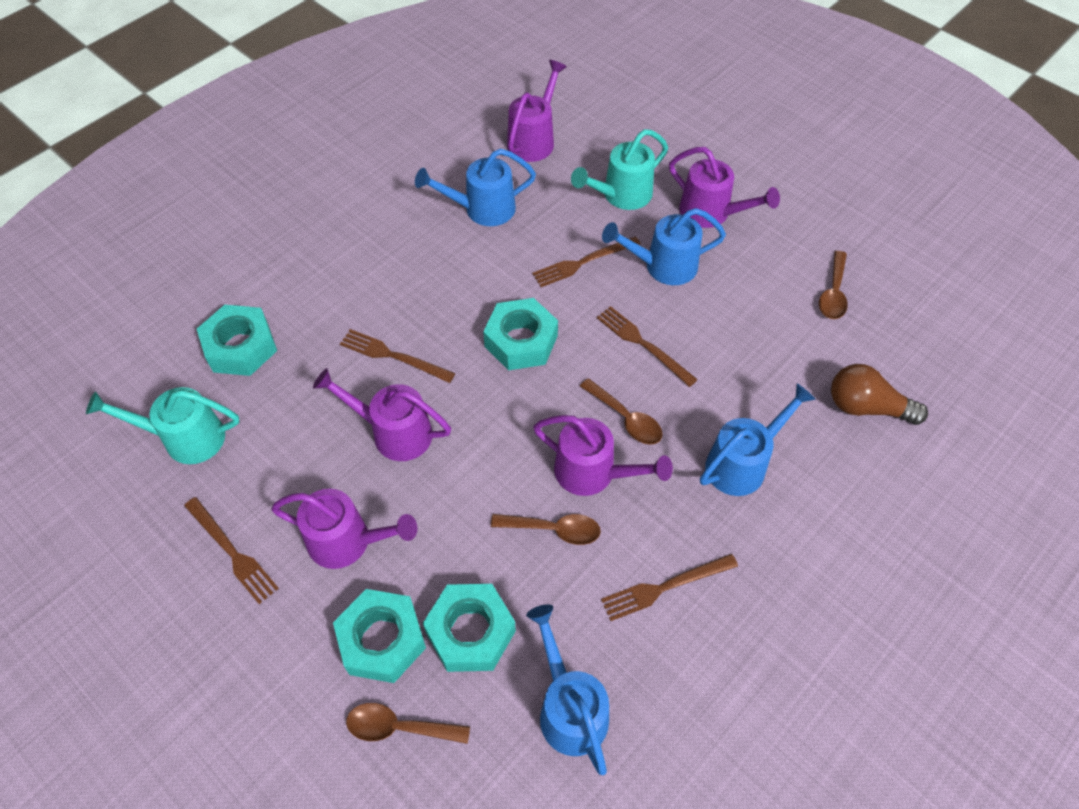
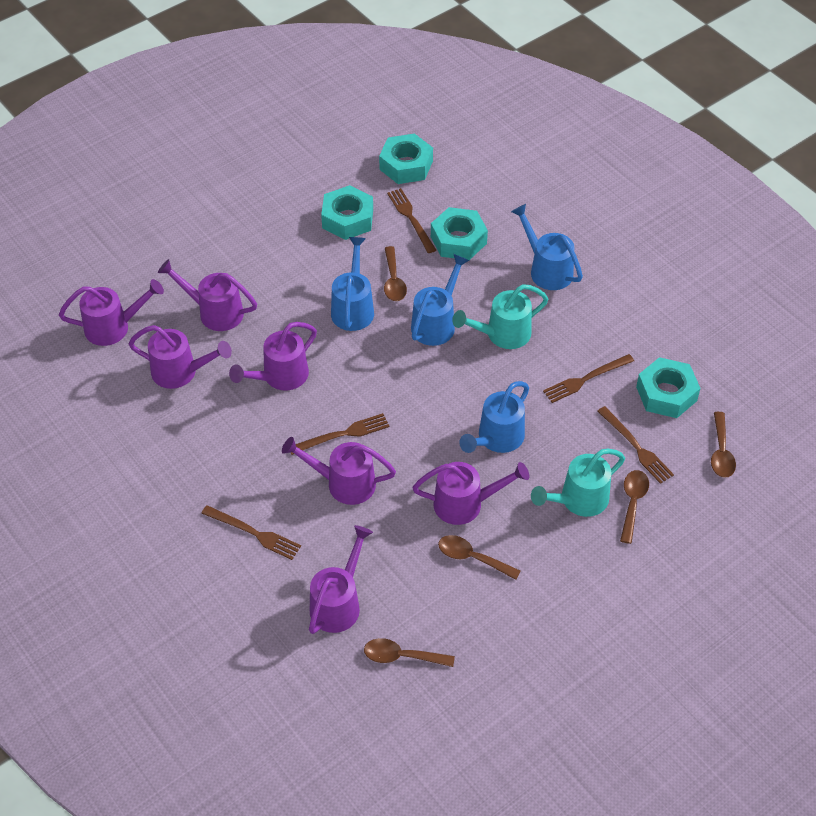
brown light bulb: [831,364,928,425] = 1 -> none = 0
brown spoon: [346,703,470,744] [491,514,601,545] [580,378,663,445] [819,251,848,319] = 4 -> [364,638,455,667] [384,246,407,301] [438,535,520,580] [620,470,649,544] [711,412,736,478] = 5
purple watering can: [271,489,417,569] [313,368,451,461] [507,60,567,162] [533,415,673,496] [669,147,780,228] = 5 -> [59,279,164,346] [129,325,232,389] [158,259,257,331] [229,322,317,390] [282,437,396,505] [309,525,373,634] [413,462,529,525] = 7

